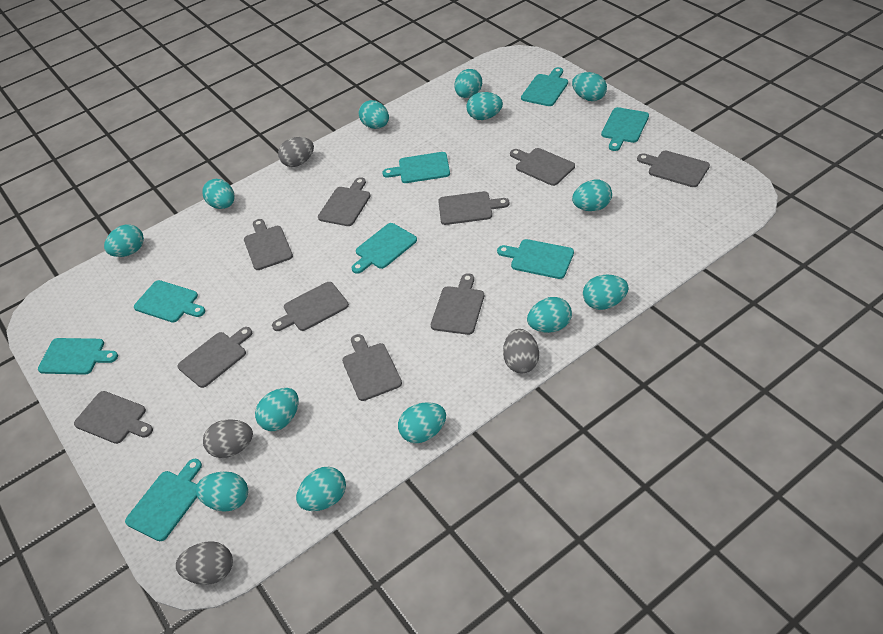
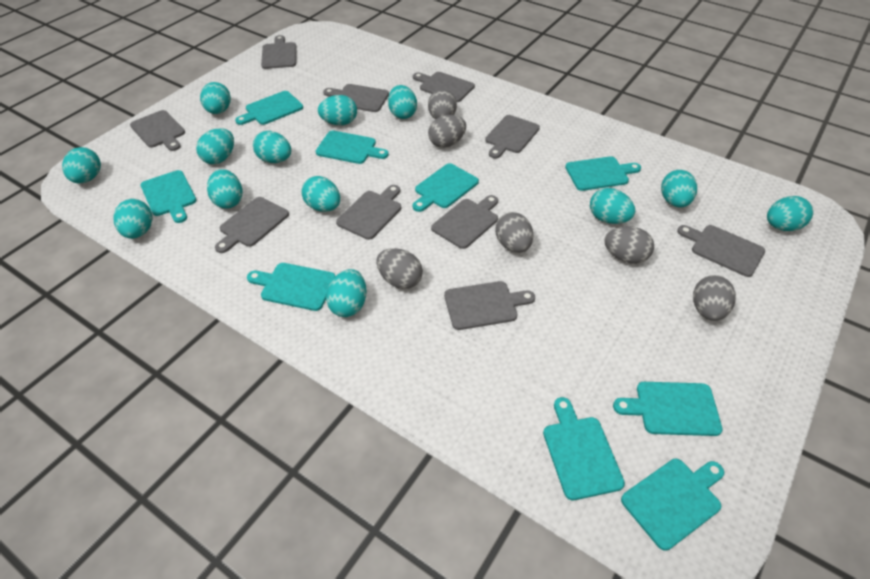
grey egg: [176,541,233,585] [203,419,253,458] [278,137,314,167] [503,329,539,373] = 4 -> [376,248,423,289] [428,89,457,119] [428,115,466,148] [495,212,533,253] [604,226,654,264] [693,275,736,321] = 6
turquoise cutting board: [38,338,118,375] [125,459,202,541] [134,280,205,322] [351,223,417,274] [382,152,450,183] [497,239,574,279] [521,67,568,106] [601,107,649,151] = 8 -> [140,170,197,223] [235,91,303,125] [247,263,336,311] [316,131,389,164] [413,163,479,212] [543,397,625,500] [565,156,641,191] [613,382,723,436] [621,459,724,551] = 9

